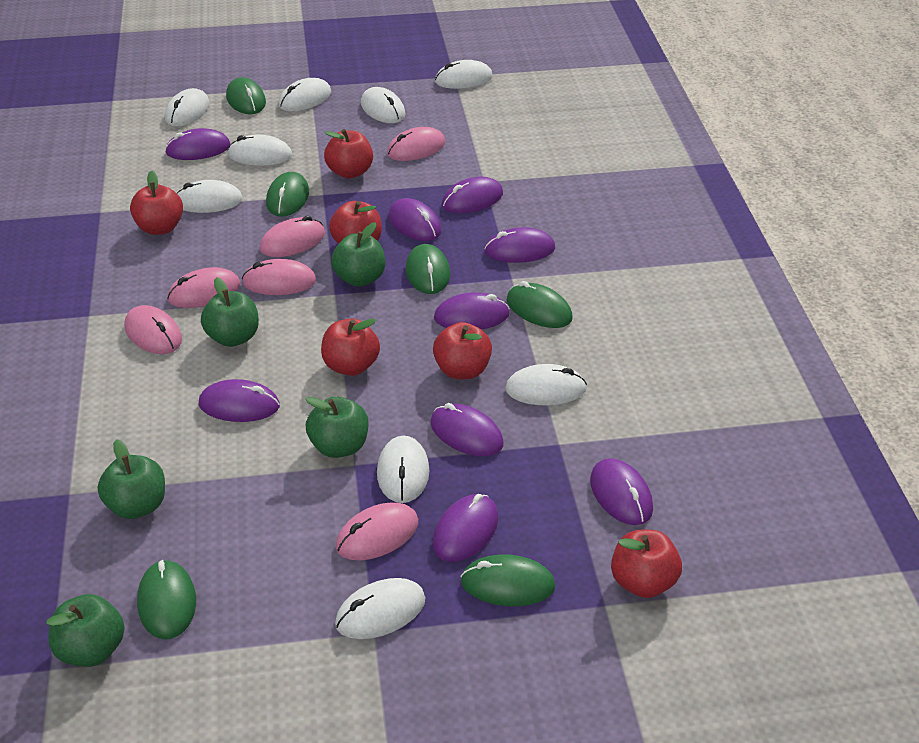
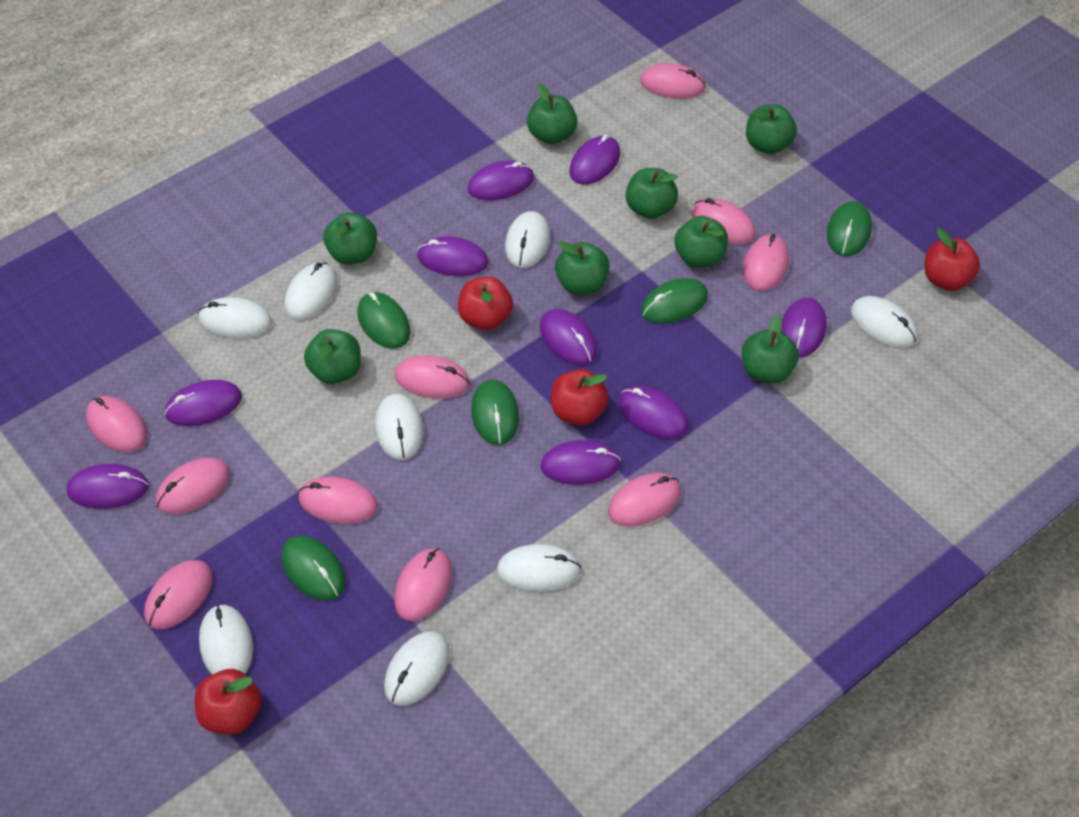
green apple: [46,594,125,667] [98,439,165,519] [201,277,259,347] [305,397,368,458] [331,222,386,287] = 5 -> [304,329,361,384] [323,212,377,265] [527,84,578,145] [555,241,610,295] [625,168,678,219] [674,216,728,268] [742,315,799,384] [746,105,797,154] = 8
green mouse: [137,560,196,639] [226,77,266,114] [266,172,309,217] [406,244,450,294] [460,554,556,606] [507,281,573,328] = 6 -> [281,536,345,601] [357,292,411,349] [471,379,519,445] [641,278,708,324] [827,201,872,257] = 5
pink mouse: [125,305,182,354] [167,267,240,308] [242,259,316,295] [260,216,325,257] [336,502,418,560] [387,127,445,161] = 6 -> [86,396,147,452] [144,560,213,629] [156,458,230,514] [298,477,378,524] [394,548,452,621] [395,355,470,399] [608,473,681,527] [640,63,706,99] [692,198,755,244] [743,234,789,291] = 10
red apple: [130,170,183,235] [321,318,380,376] [324,129,373,178] [329,201,382,244] [433,322,492,380] [611,529,682,598] = 6 -> [195,669,262,734] [458,276,513,330] [551,369,609,426] [925,228,980,291] = 4
white mouse: [165,88,210,127] [177,180,243,213] [228,134,292,166] [278,78,331,111] [335,578,425,639] [361,87,405,123] [377,435,429,503] [435,60,493,89] [505,364,587,406] = 9 -> [198,297,272,338] [199,604,253,675] [284,263,337,320] [375,394,423,460] [384,631,450,706] [497,544,581,592] [505,211,550,268] [851,296,917,348] = 8

